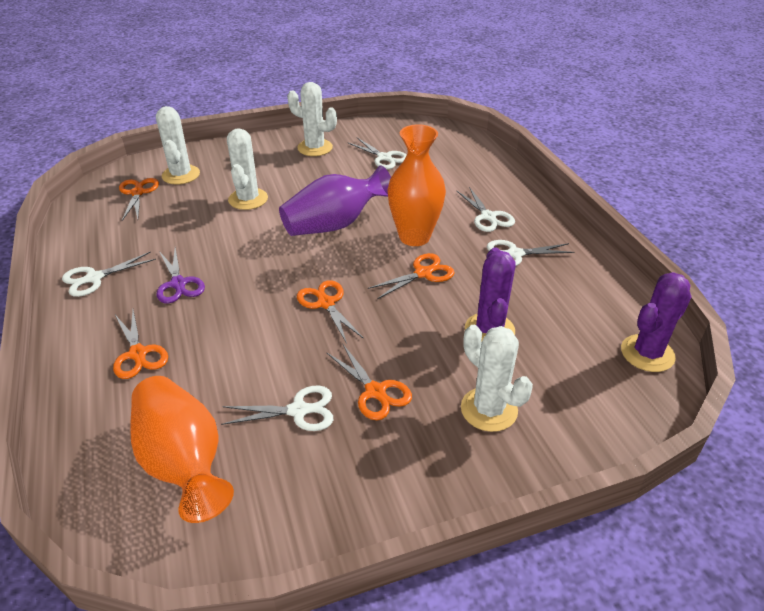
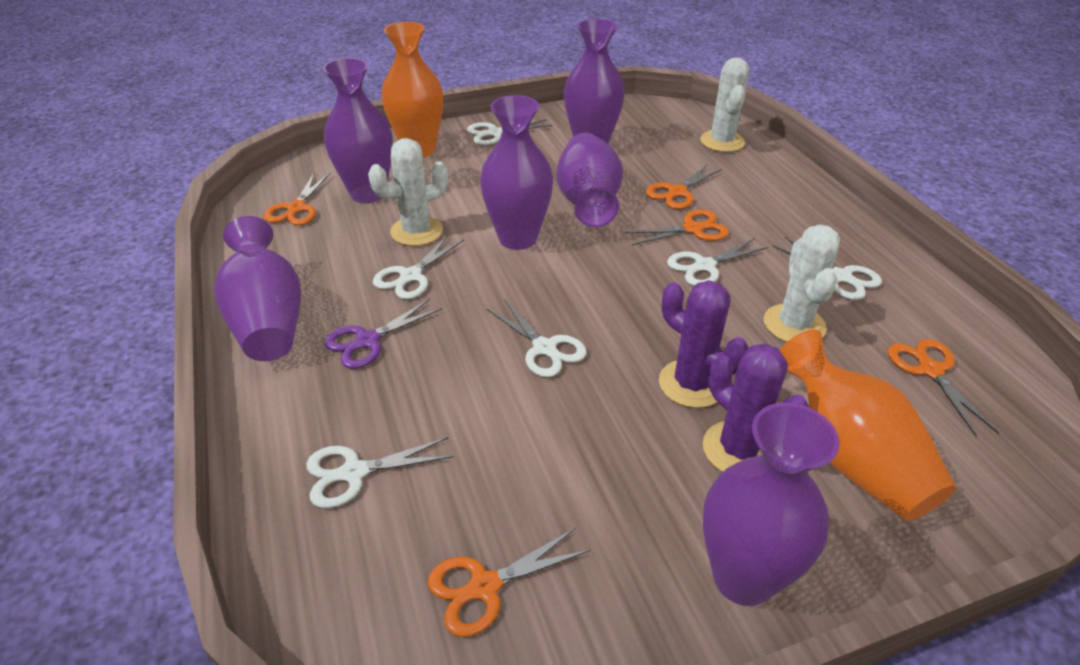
purple vase: [279,165,391,236] = 1 -> [214,216,301,361] [323,58,393,203] [480,95,553,250] [557,132,623,227] [564,19,625,144] [703,403,840,606] = 6
white cactus: [156,106,200,184] [227,128,268,210] [287,82,337,156] [461,325,533,432] = 4 -> [368,138,448,246] [700,57,749,152] [764,225,840,342] = 3
white scissors: [62,252,156,297] [221,386,333,431] [347,138,407,169] [456,187,515,232] [487,240,575,266] = 5 -> [306,437,454,508] [373,235,464,299] [467,119,552,145] [486,299,586,378] [667,238,768,286] [773,237,882,300] = 6

